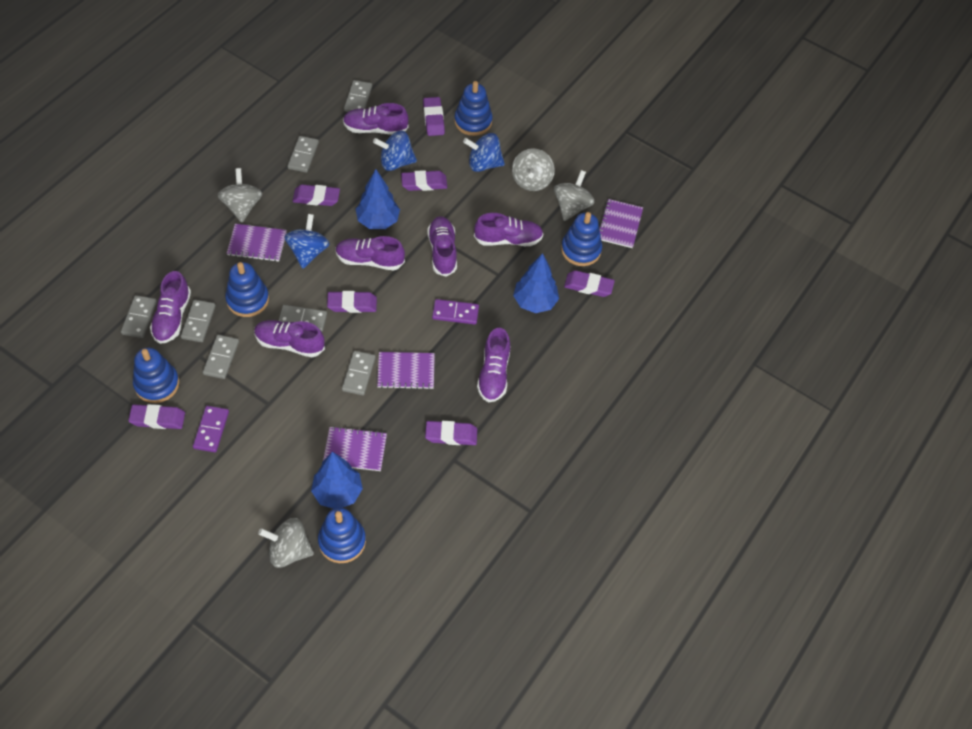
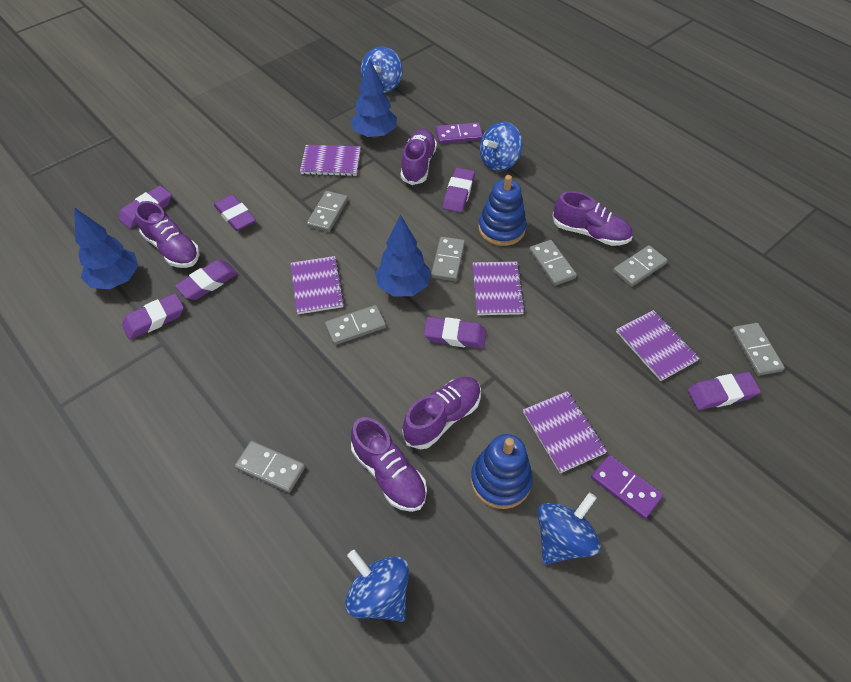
blue spinning top: [284,214,330,268] [373,131,417,171] [463,133,505,172] = 3 -> [345,550,409,622] [361,47,403,93] [480,121,523,171] [538,492,601,565] = 4
blue stacking toy: [133,348,179,403] [225,262,269,317] [318,508,366,563] [454,81,493,136] [561,212,602,266] = 5 -> [471,434,533,509] [478,175,526,246] = 2
grey spinning top: [218,168,262,222] [258,518,314,568] [512,148,555,191] [554,170,595,221] = 4 -> none = 0
purple notebook: [227,224,287,262] [323,426,387,471] [377,352,435,390] [599,199,643,248] = 4 -> [291,256,345,314] [300,145,361,176] [472,262,525,315] [523,391,607,473] [616,310,700,381] = 5
purple shoe: [150,271,191,344] [254,320,325,357] [335,236,405,270] [343,103,409,135] [427,216,457,277] [474,213,543,246] [477,328,510,402] = 7 -> [135,201,200,268] [351,417,427,512] [401,129,437,185] [402,377,481,450] [552,191,632,246] = 5

